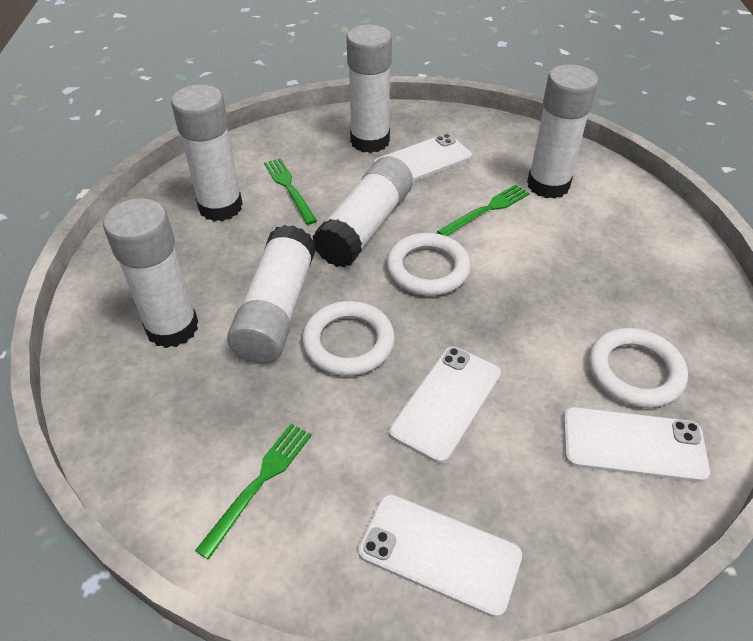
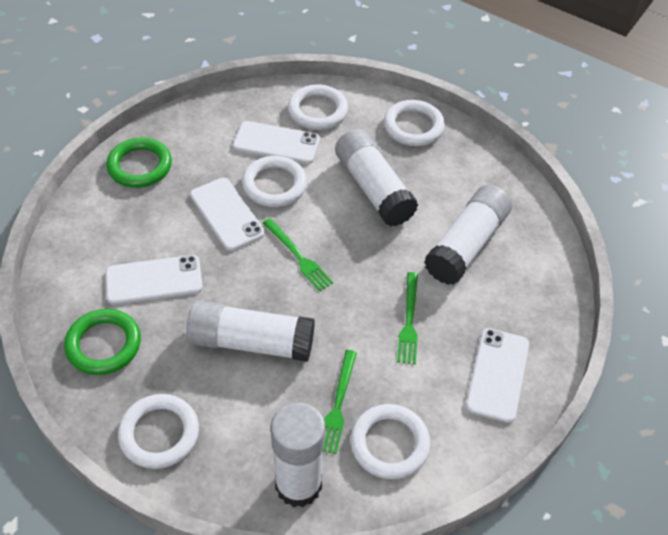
green ring: none = 0 -> [64,309,141,375] [106,138,172,188] = 2
white glue stick: [103,198,198,348] [171,84,243,221] [227,225,316,364] [312,156,413,268] [346,25,392,153] [527,65,598,199] = 6 -> [186,301,315,362] [271,403,326,507] [335,129,418,226] [424,185,512,285] = 4
white ring: [302,301,395,376] [387,233,471,296] [589,328,688,408] = 3 -> [118,394,199,469] [242,156,307,207] [288,84,348,130] [350,404,431,479] [384,100,445,146] = 5

